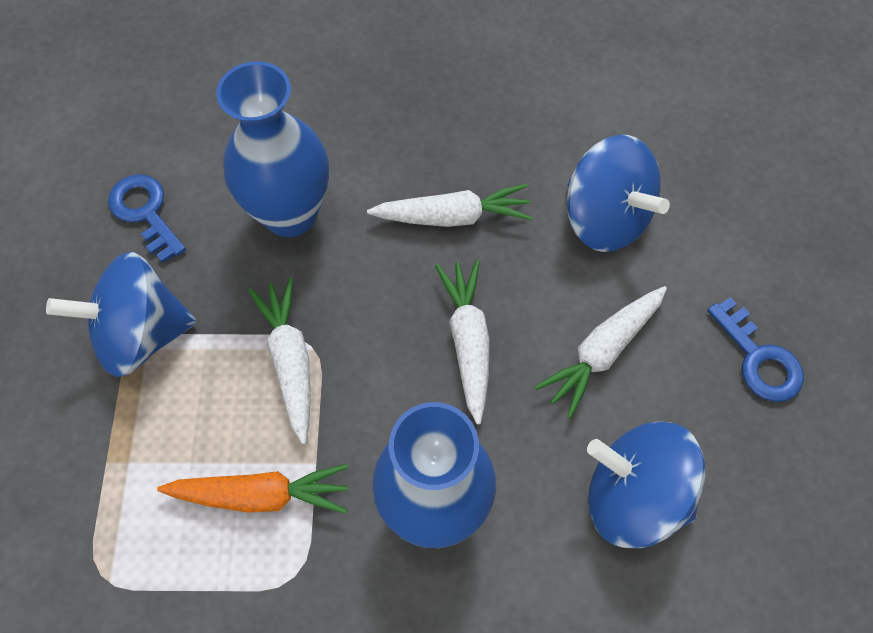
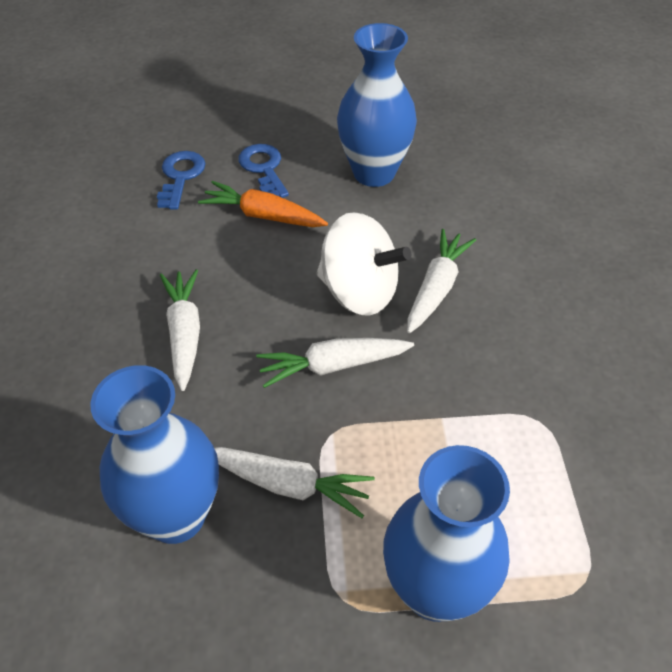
blue spinning top: [46,252,197,377] [567,135,670,252] [587,422,705,548] = 3 -> none = 0
blue vase: [216,61,329,237] [372,402,496,548] = 2 -> [91,365,219,544] [337,23,417,187] [383,445,510,622] = 3
white spinning top: none = 0 -> [317,212,411,316] = 1

